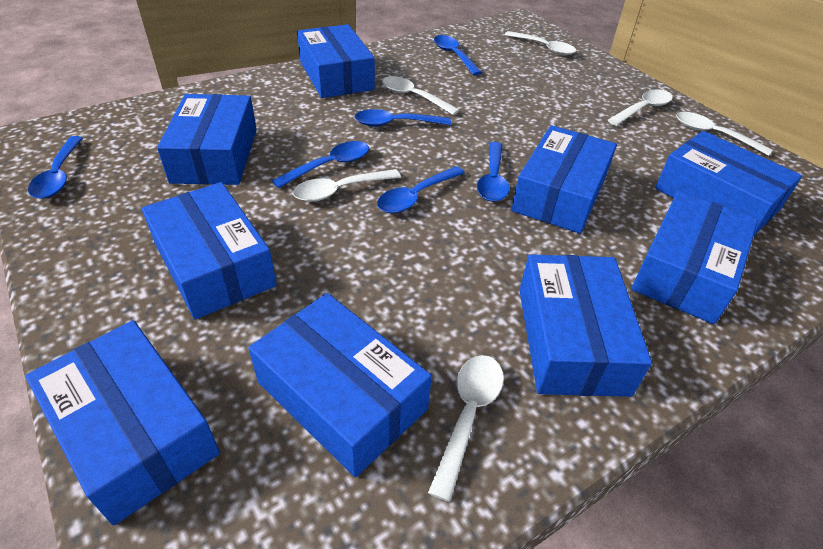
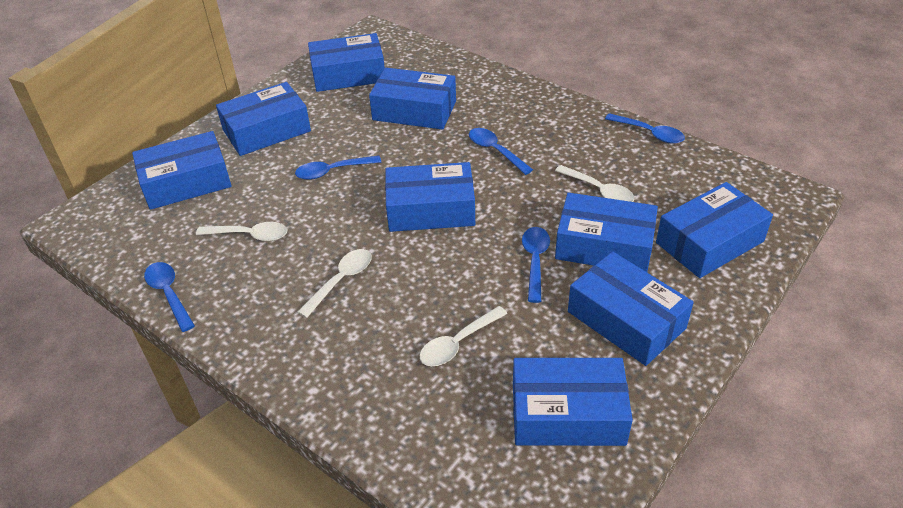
blue spoon: [28,136,83,199] [272,141,369,189] [355,109,451,127] [377,166,465,213] [434,35,482,75] [477,142,509,202] = 6 -> [144,262,195,332] [295,156,381,180] [469,128,533,175] [522,227,550,303] [605,113,685,144] = 5
white spoon: [293,169,401,202] [382,76,459,115] [428,355,504,502] [504,31,576,56] [608,89,672,126] [676,112,773,156] = 6 -> [196,222,287,241] [297,249,372,318] [420,306,507,366] [555,165,635,202] = 4

